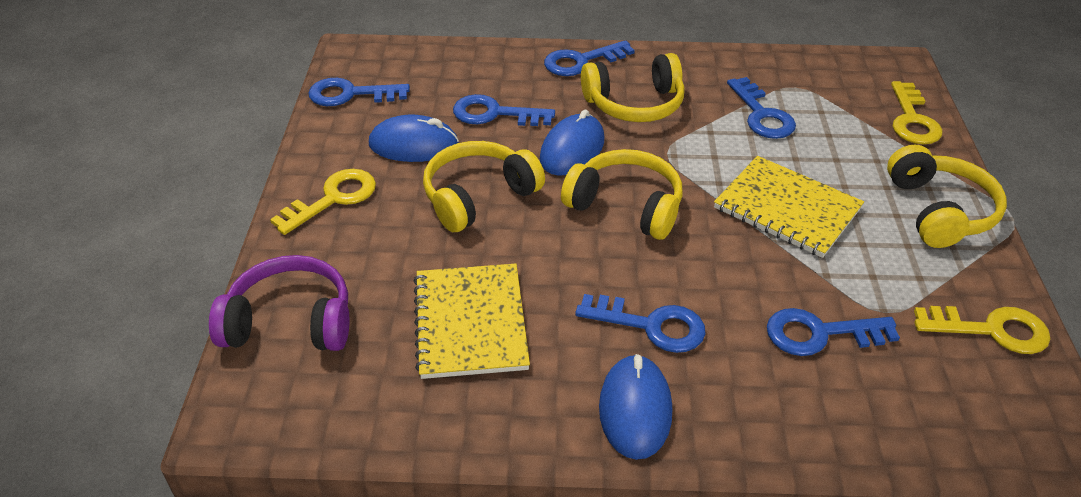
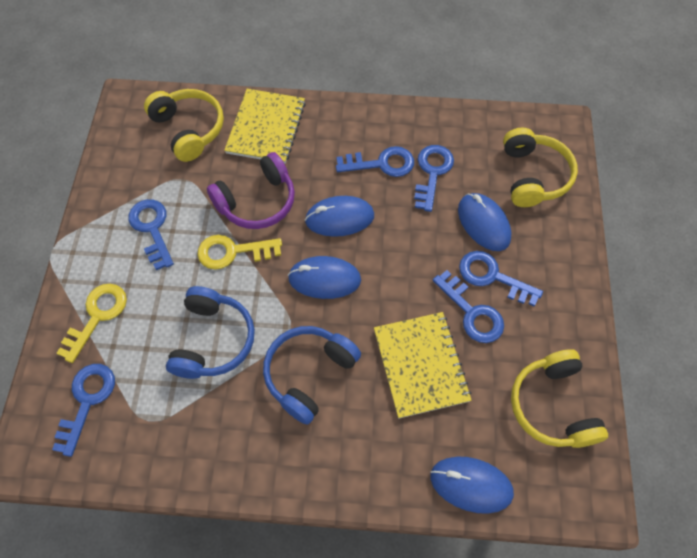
blue headphones: none = 0 -> [166,286,255,379] [263,326,361,425] = 2
blue mouse: [369,115,459,162] [540,110,604,176] [599,354,672,460] = 3 -> [288,256,361,299] [305,196,374,237] [430,457,514,514] [458,193,511,251] = 4
yellow headphones: [423,141,545,232] [561,149,682,240] [581,53,685,122] [887,145,1007,248] = 4 -> [144,89,224,162] [503,128,578,207] [511,349,608,448] = 3
yellow key: [270,169,376,235] [891,81,943,144] [914,306,1050,354] = 3 -> [57,284,127,363] [197,235,282,270] = 2

